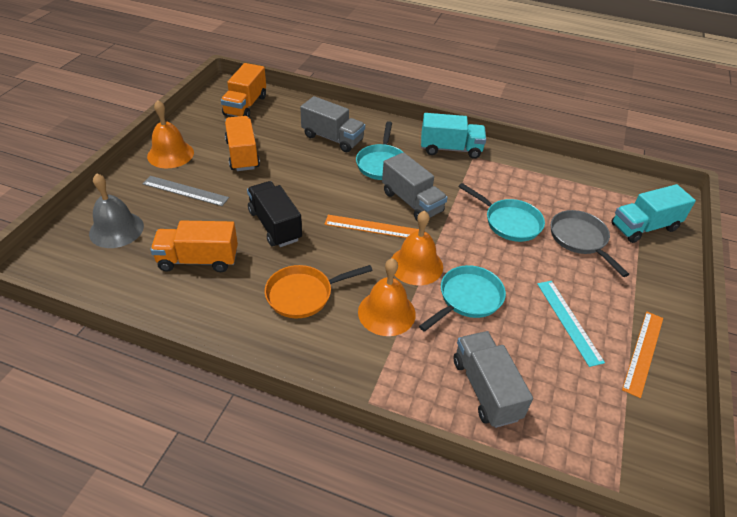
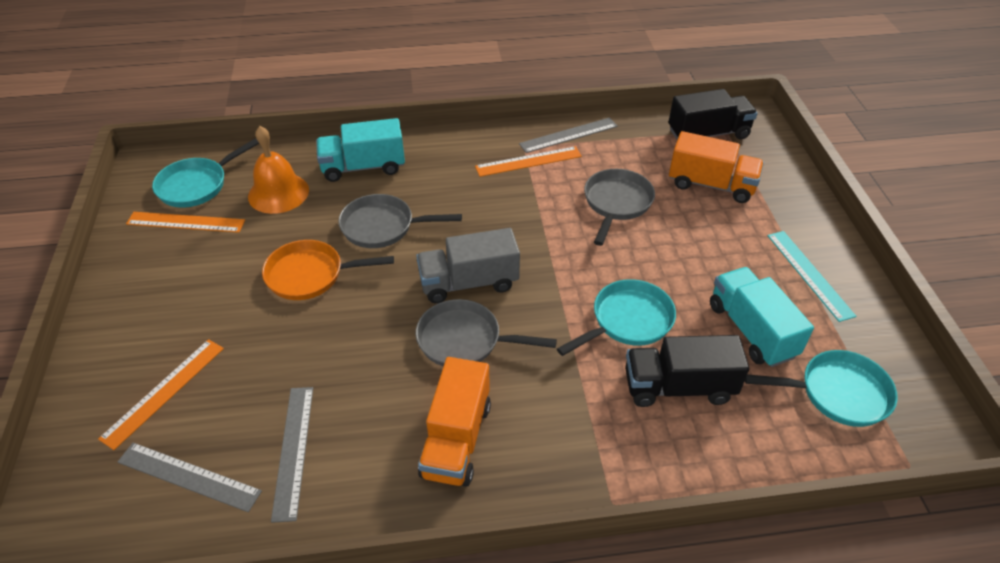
black truck: [247,181,302,247] = 1 -> [625,335,749,407] [669,89,758,140] = 2
grey bell: [89,173,144,248] = 1 -> none = 0
grey pan: [551,210,629,277] = 1 -> [338,194,462,248] [416,299,557,367] [584,169,655,246] = 3
grey ruler: [143,176,229,206] = 1 -> [118,443,262,512] [271,387,313,523] [519,117,618,153] = 3
grey truck: [300,96,365,152] [382,152,448,221] [453,331,533,428] = 3 -> [416,228,520,303] = 1
orange bell: [147,100,194,168] [358,258,416,336] [392,211,443,285] = 3 -> [248,126,309,214] = 1
orange ruler: [325,215,419,238] [622,312,663,398] = 2 -> [98,339,224,450] [126,212,245,233] [475,146,582,177] = 3
orange truck: [150,220,238,272] [221,63,266,117] [225,116,260,171] = 3 -> [418,357,491,487] [669,131,764,203] = 2

